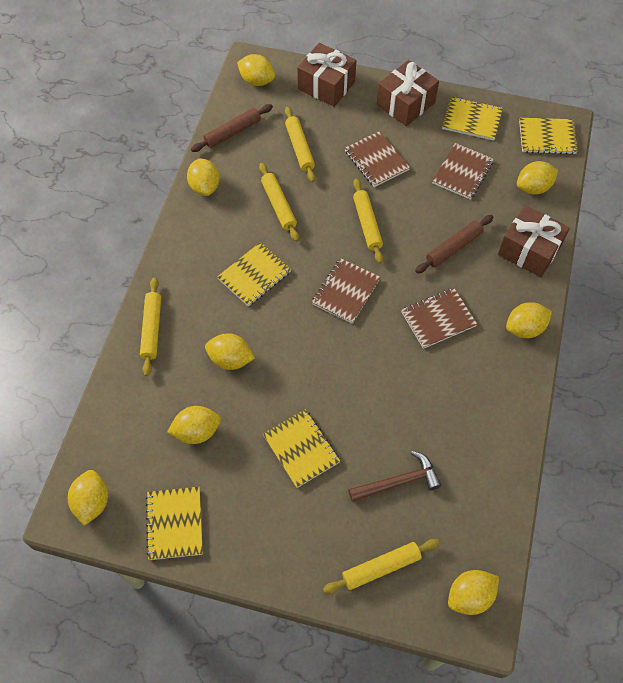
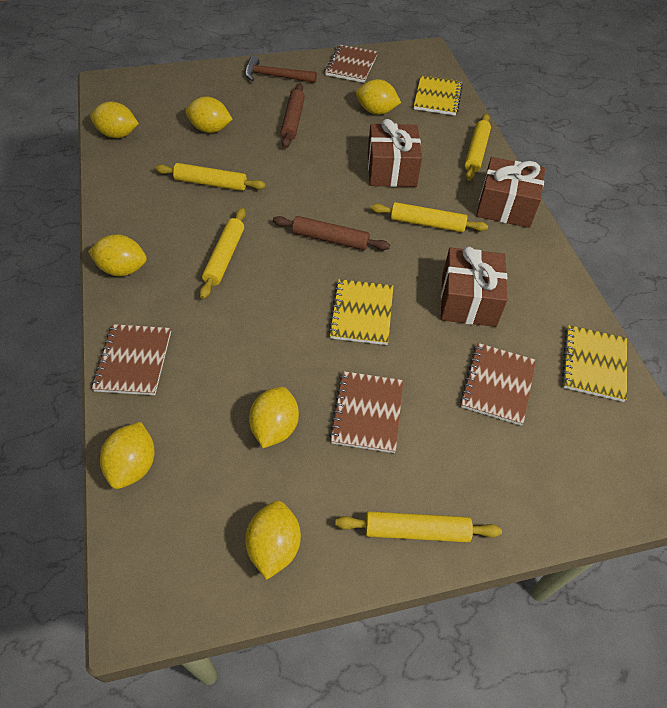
yellow lemon: [68,470,108,526] [167,406,221,444] [187,158,220,196] [205,333,255,370] [237,54,275,86] [448,570,499,615] [506,302,552,338] [517,161,558,195] = 8 -> [88,234,147,276] [90,101,139,138] [100,422,155,489] [185,96,233,133] [245,501,301,580] [249,387,299,448] [356,79,401,115] = 7
yellow notebook: [146,487,203,560] [217,242,291,307] [263,409,340,488] [442,97,503,141] [519,118,578,154] = 5 -> [328,279,393,345] [414,75,463,116] [562,325,627,402] = 3

